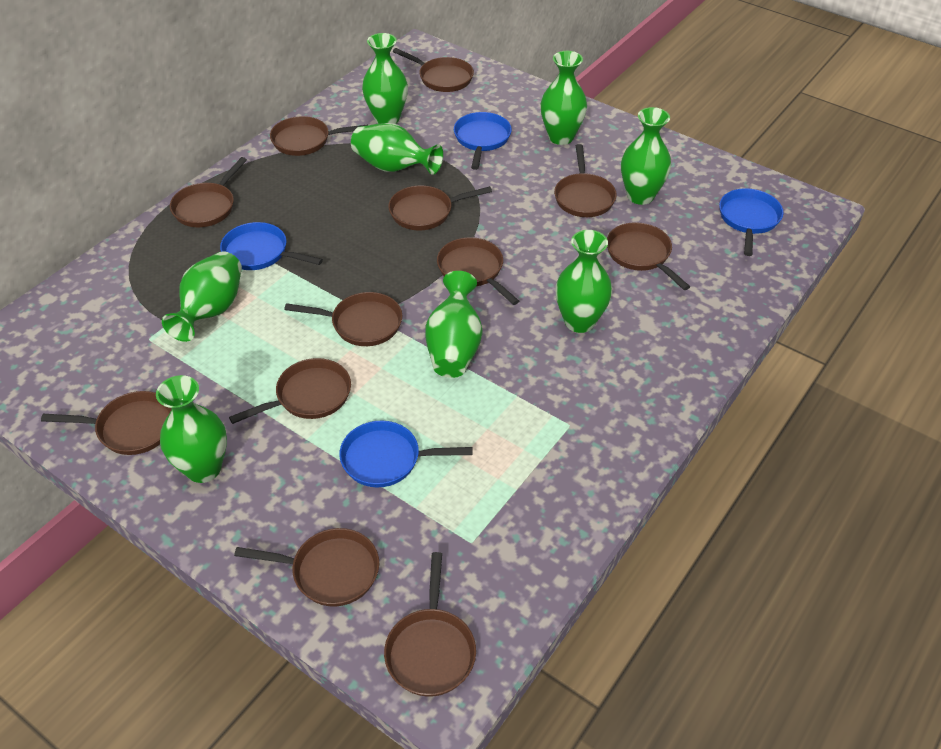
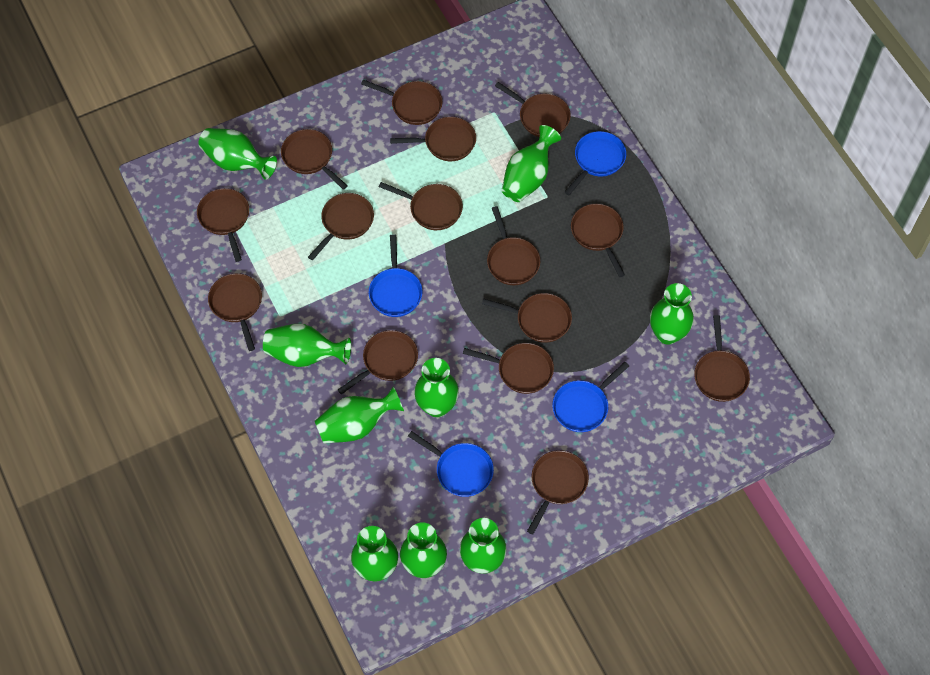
brown pan: [41,391,172,455] [170,157,247,227] [229,358,351,424] [234,528,379,607] [270,116,367,156] [284,292,402,346] [384,552,476,697] [388,185,492,230] [393,48,474,92] [437,237,519,305] [554,144,617,217] [607,222,690,290] = 12 -> [197,188,249,262] [208,273,262,351] [281,129,348,190] [308,193,374,260] [338,330,418,394] [361,80,442,125] [379,182,463,230] [390,117,476,161] [463,343,554,394] [482,293,572,343] [487,206,540,285] [495,82,571,137] [527,450,589,535] [571,204,625,277] [694,315,750,402] = 15
green vase: [156,375,227,483] [162,251,242,342] [351,123,443,175] [362,33,408,124] [425,271,482,378] [541,51,587,145] [556,230,612,333] [621,107,671,205] = 8 -> [199,128,277,179] [263,324,351,367] [315,386,404,444] [351,526,398,582] [400,522,447,578] [414,358,459,417] [460,518,507,574] [502,125,561,202] [650,283,694,345] = 9

